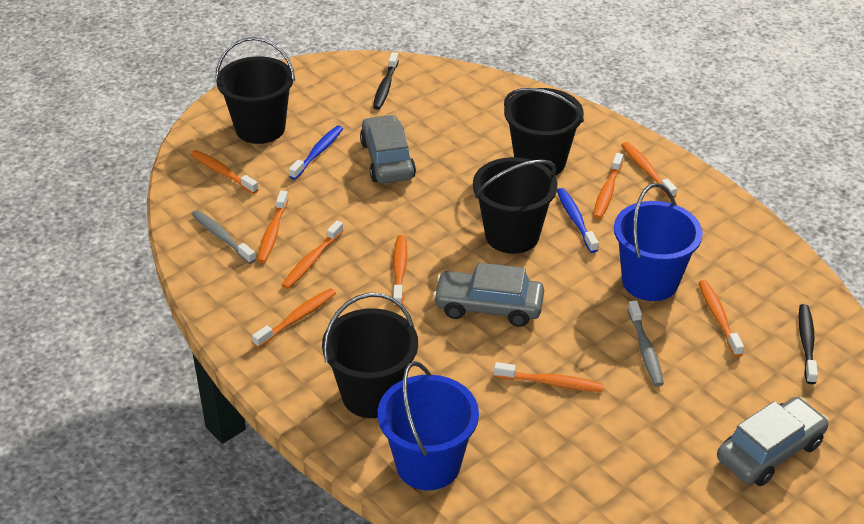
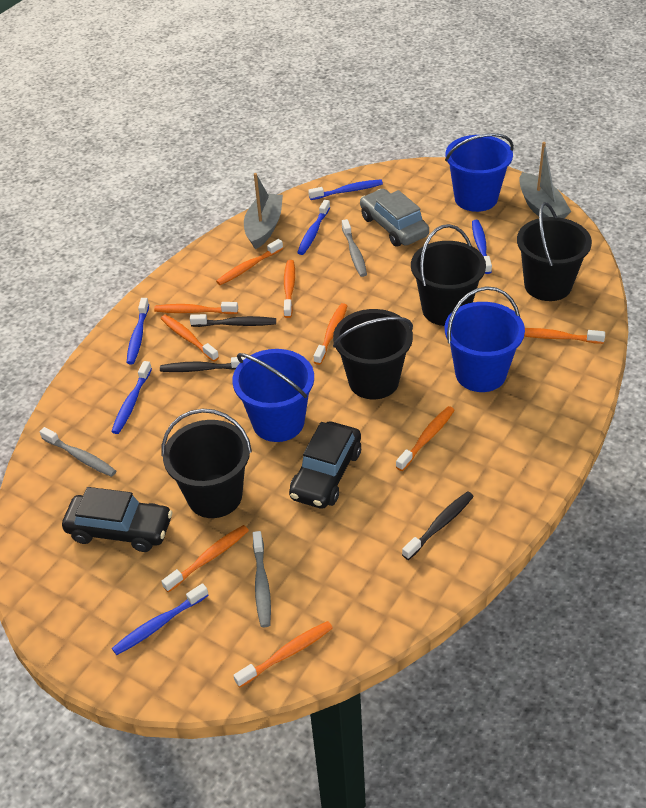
black car: none = 0 -> [62,487,172,552] [289,421,361,509] = 2
black toothbrush: [373,52,399,110] [799,304,818,384] = 2 -> [160,357,245,372] [190,314,276,327] [402,491,474,560] = 3
blue bucket: [378,361,479,490] [614,183,703,301] = 2 -> [232,349,314,442] [445,133,514,212] [445,286,525,392] = 3
blue toothbrush: [289,125,343,180] [557,188,599,253] = 2 -> [111,361,152,434] [112,583,209,655] [127,298,149,364] [297,200,330,255] [308,179,383,200] [472,220,492,274] = 6
grey boat: none = 0 -> [244,173,283,249] [519,142,571,218] = 2
grey car: [360,115,416,184] [433,263,544,327] [717,397,829,486] = 3 -> [360,189,429,247] = 1
grey toothbrush: [192,210,256,264] [628,301,664,386] = 2 -> [40,427,116,477] [253,531,271,627] [342,219,367,277] = 3

